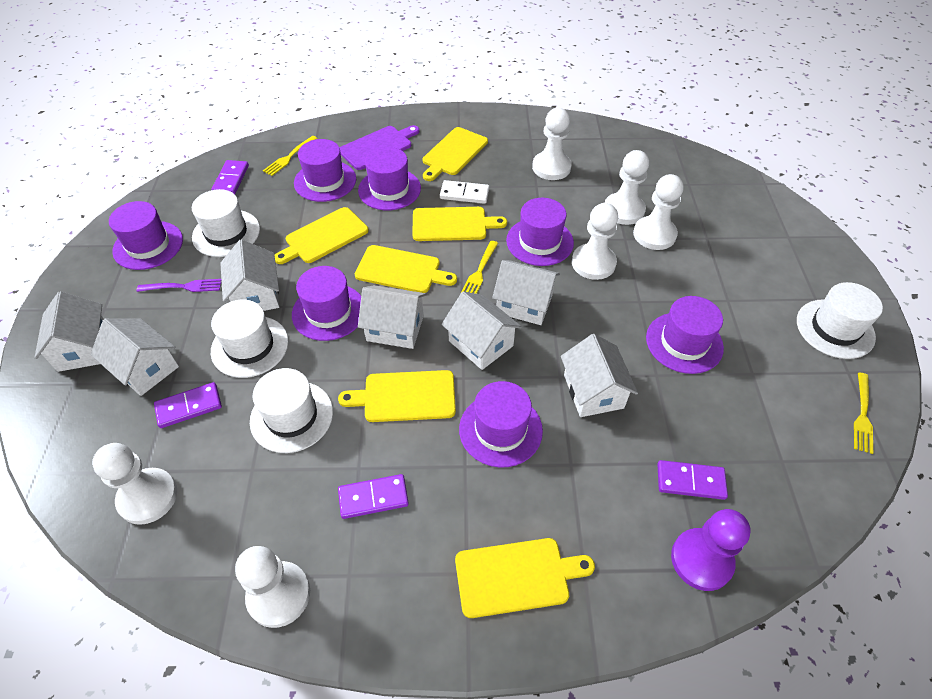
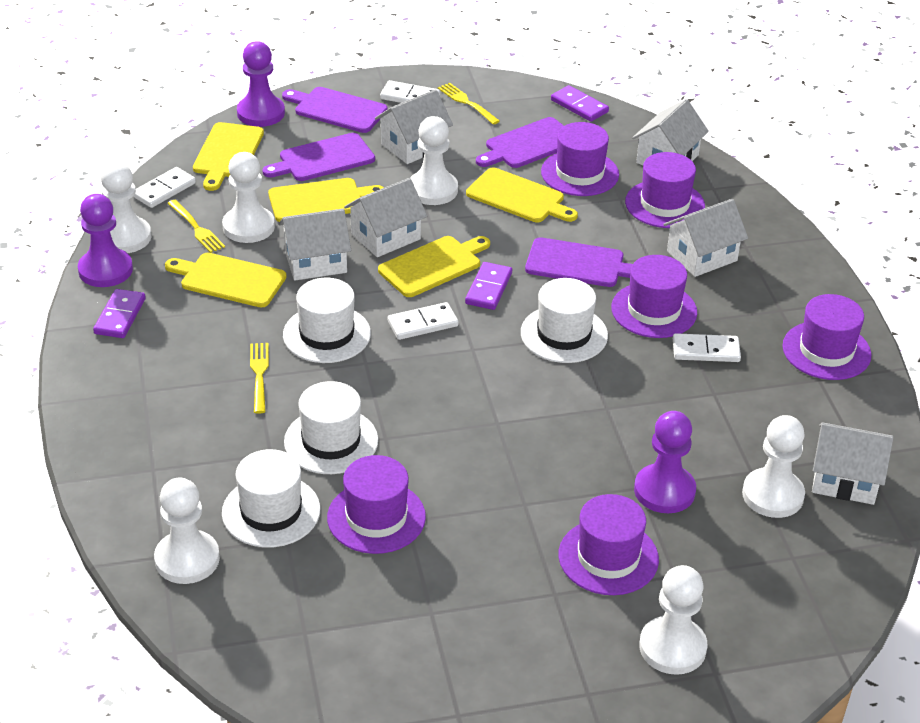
purple cutting board: [340,125,419,170] = 1 -> [262,133,375,181] [282,87,388,133] [476,117,564,168] [525,237,633,287] = 4
purple domino: [154,382,222,428] [212,160,249,194] [338,474,409,519] [657,460,728,500] = 4 -> [93,289,146,338] [465,262,512,310] [551,85,609,122] = 3
purple fork: [136,279,221,292] = 1 -> none = 0
purple hat: [109,201,183,270] [292,266,361,341] [294,139,356,202] [358,147,421,210] [459,381,543,468] [506,198,574,266] [646,296,724,374] = 7 -> [327,455,426,554] [541,122,619,196] [558,494,659,595] [611,255,697,338] [625,152,705,228] [783,294,871,380] = 6
purple pawn: [671,509,751,591] = 1 -> [78,194,133,287] [237,41,285,127] [634,411,696,513] = 3
white domino: [440,180,489,204] = 1 -> [133,167,196,208] [380,80,440,103] [388,302,458,340] [673,333,741,362] = 4
white house: [34,291,104,372] [90,318,179,396] [220,239,279,311] [358,285,427,349] [442,291,522,370] [492,260,560,325] [561,334,638,417] = 7 -> [279,209,351,281] [344,178,427,257] [375,89,453,164] [632,99,709,165] [663,199,748,277] [812,422,893,505] = 6
yellow cutting board: [275,207,369,264] [338,370,456,422] [355,245,457,293] [412,207,507,241] [423,127,488,181] [455,538,595,618] = 6 -> [165,253,287,308] [193,122,264,191] [268,178,384,222] [378,236,490,297] [466,167,578,222] = 5

